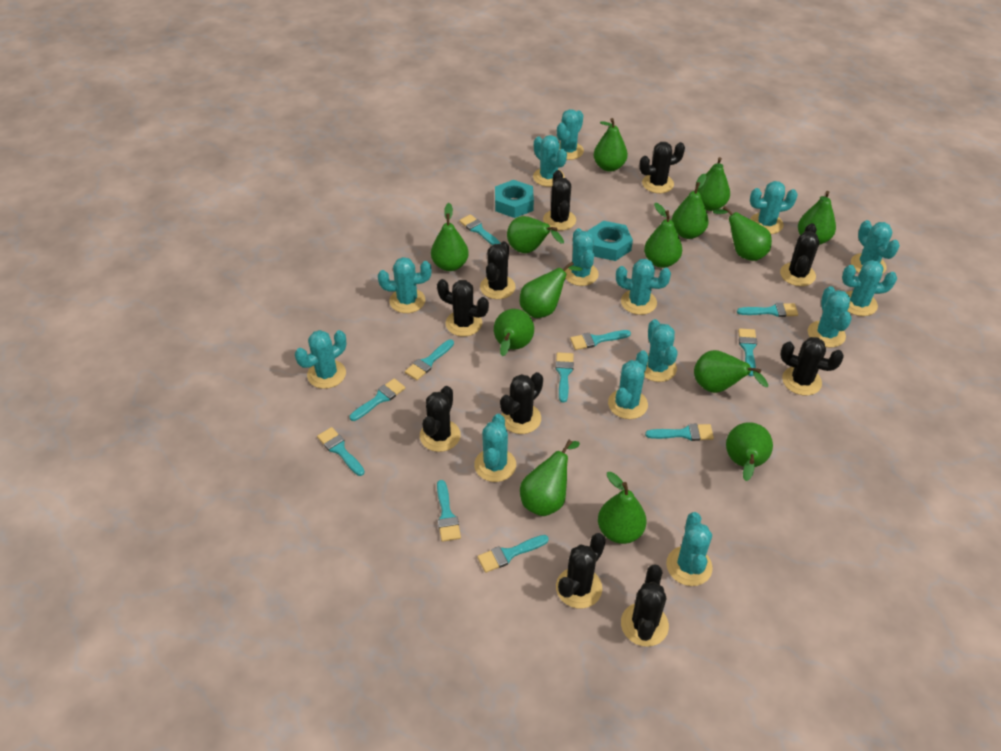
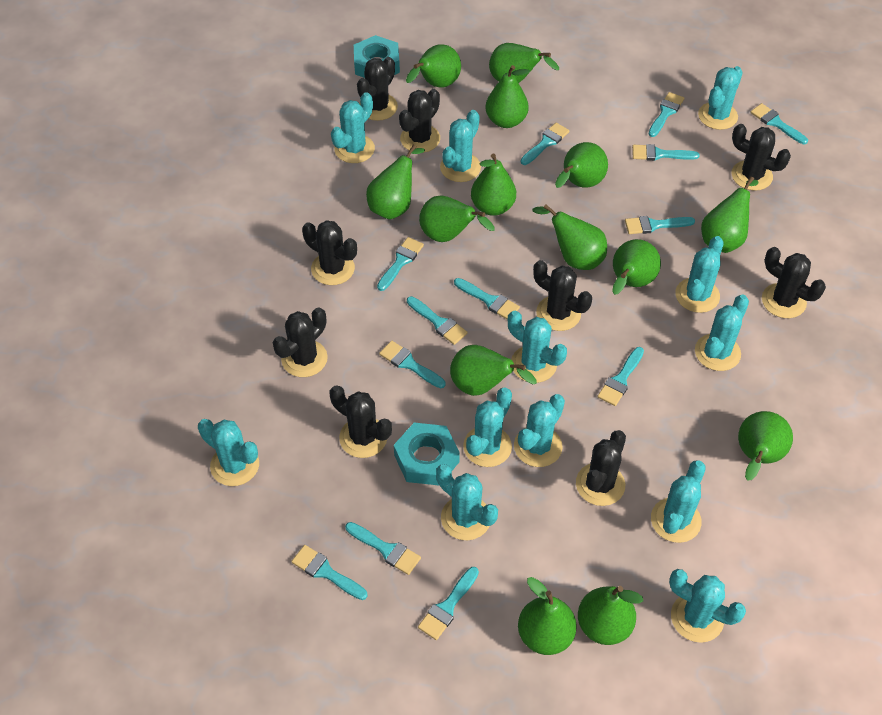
black cactus: [420,386,461,452] [437,279,489,336] [480,241,516,299] [500,372,543,434] [543,170,576,231] [556,533,606,608] [621,565,669,647] [639,142,685,193] [780,223,820,286] [780,337,844,396] = 10 -> [273,308,328,377] [302,220,357,285] [330,385,392,458] [357,57,398,121] [399,89,440,153] [533,260,592,331] [576,430,626,506] [732,124,791,191] [762,247,826,318] = 9
turquoise brush: [317,427,365,476] [350,378,405,421] [405,339,454,380] [437,480,461,542] [459,214,500,245] [477,535,549,573] [556,352,574,403] [570,330,631,350] [645,424,714,441] [737,303,798,317] [738,328,757,376] = 11 -> [291,545,368,600] [345,522,421,575] [377,237,424,291] [379,341,446,388] [407,296,468,345] [418,567,479,640] [454,278,520,320] [520,123,570,165] [597,347,644,406] [625,216,695,234] [632,144,700,161] [648,92,684,137] [750,103,808,144] = 13
turquoise cactus: [295,330,346,389] [378,257,432,313] [474,414,516,482] [533,135,567,187] [557,109,584,160] [565,228,599,286] [608,350,649,419] [616,259,671,315] [644,319,678,382] [666,512,712,586] [750,181,798,234] [808,286,852,348] [842,260,897,316] [851,220,900,274] = 14 -> [198,419,259,486] [331,92,375,163] [436,464,498,540] [440,110,481,182] [463,387,512,467] [508,311,567,383] [514,394,565,467] [651,460,706,543] [669,569,746,643] [675,236,724,313] [695,295,749,371] [698,66,743,130] = 12

